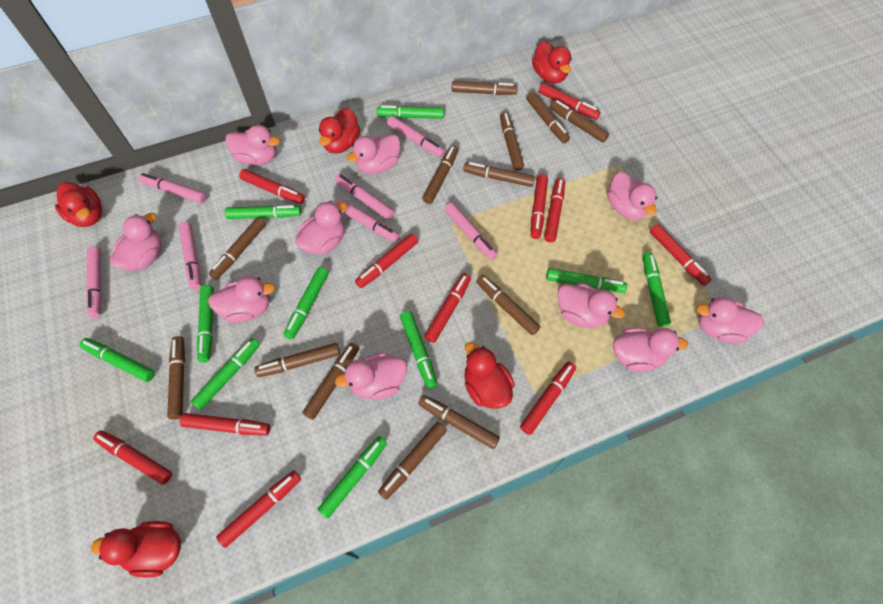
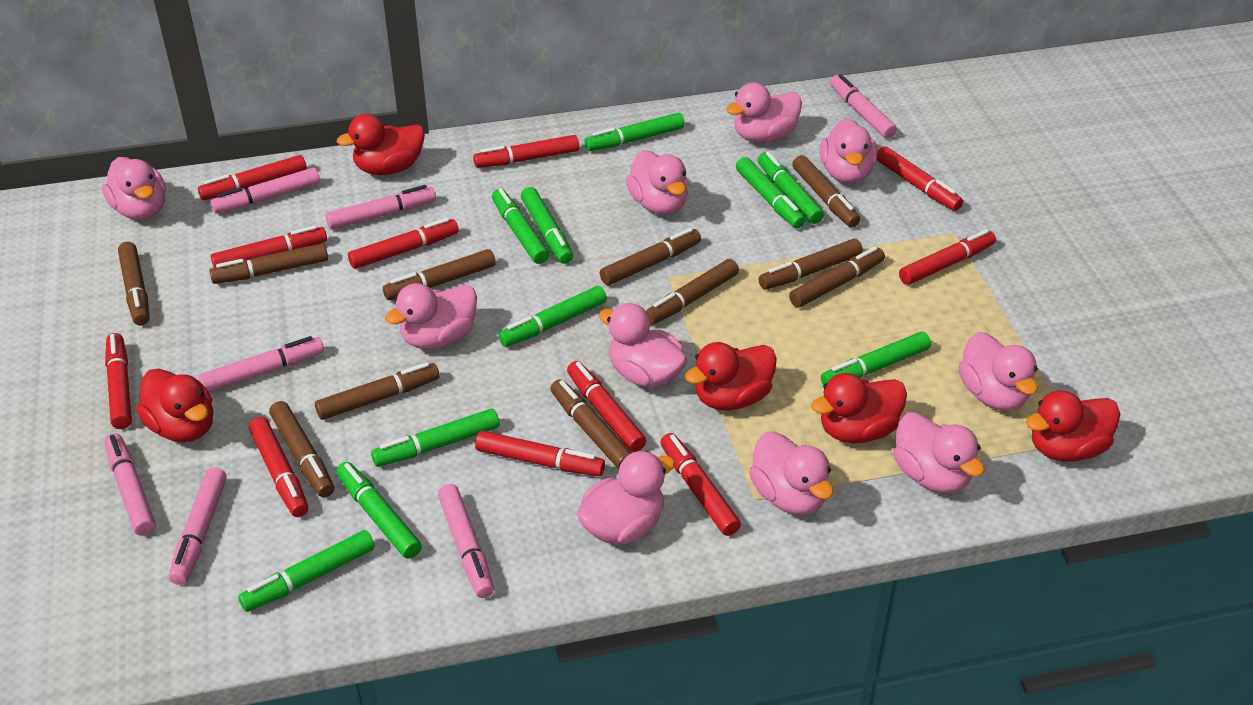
brown marker: [167,336,185,420] [209,217,266,280] [254,343,340,377] [302,343,359,420] [378,422,447,500] [418,395,500,449] [422,145,458,204] [452,81,518,95] [463,162,535,187] [476,275,540,335] [500,112,524,171] [526,92,570,143] [550,100,609,143] = 13 -> [118,242,149,326] [209,243,328,284] [269,401,334,498] [315,362,440,420] [383,249,496,300] [550,379,631,469] [600,228,701,285] [646,259,739,325] [759,239,863,289] [789,247,885,308] [792,155,860,228] = 11

